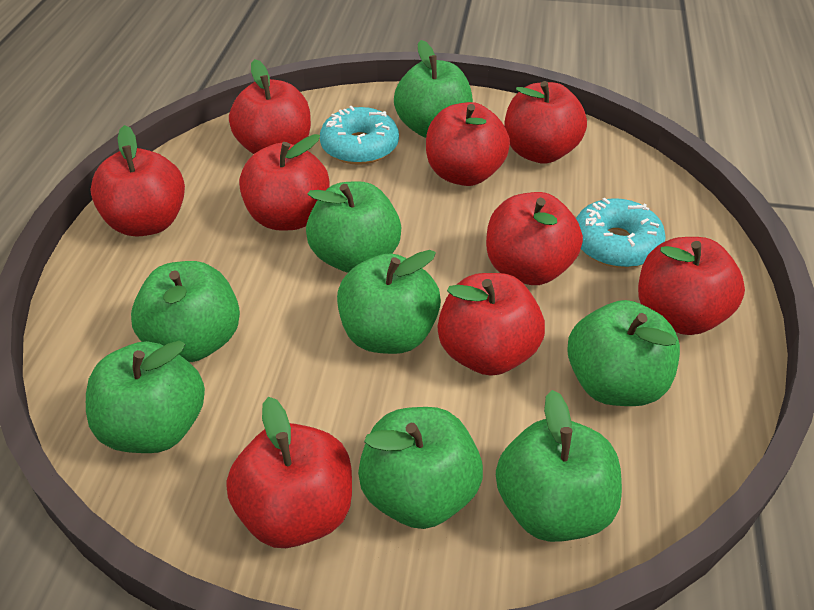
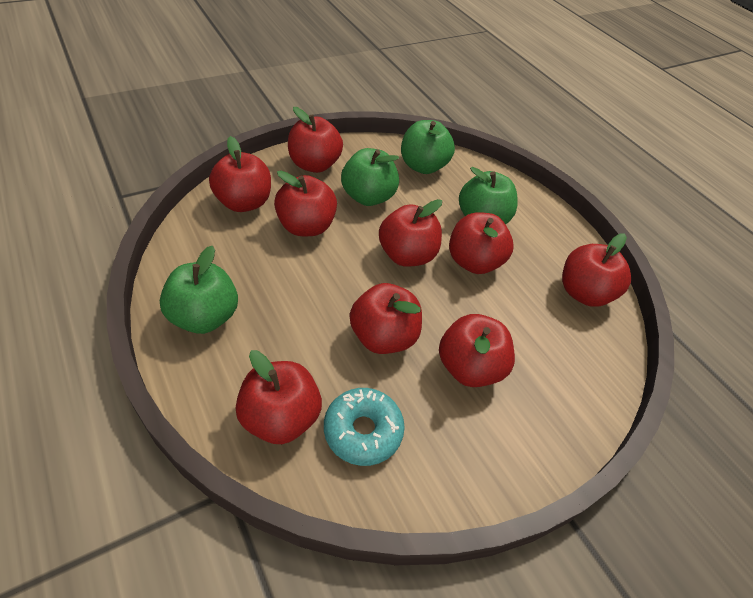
green apple: [86,341,205,453] [131,261,240,362] [306,181,401,273] [337,250,441,354] [358,407,483,529] [394,40,473,138] [496,390,622,542] [567,300,680,406] = 8 -> [160,246,238,334] [341,148,399,206] [401,120,455,174] [459,167,518,224] = 4
turquoise donut: [320,106,399,165] [576,198,666,268] = 2 -> [324,388,405,466] = 1

